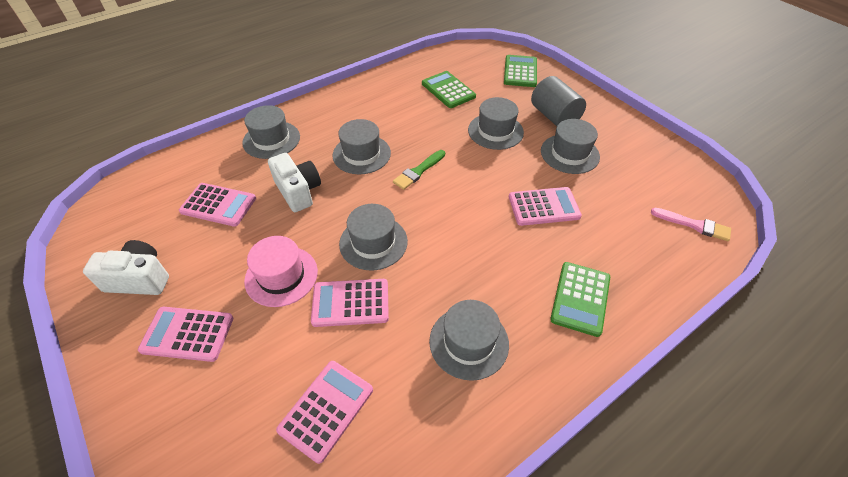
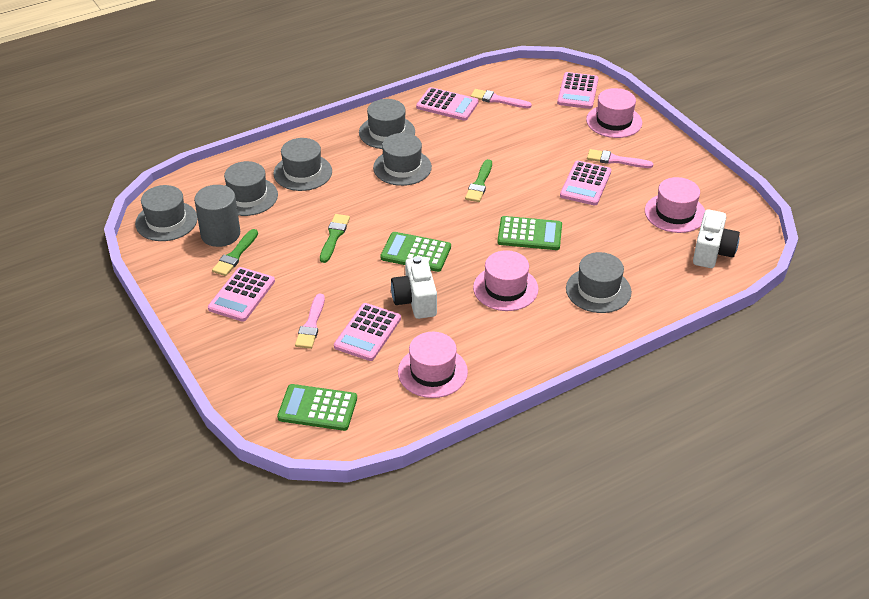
green brush: [393,150,445,190] = 1 -> [212,229,258,276] [320,214,350,263] [465,159,492,202] = 3
pink brush: [651,208,731,241] = 1 -> [295,293,325,349] [470,89,532,108] [587,149,653,168] = 3
pink hat: [244,236,318,307] = 1 -> [398,332,468,398] [473,250,539,311] [586,88,642,138] [645,177,705,233] = 4

